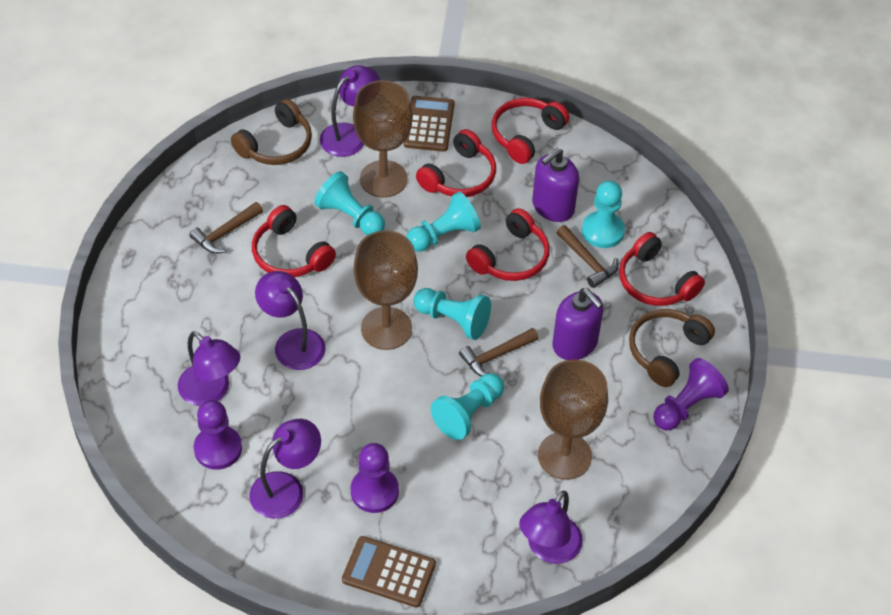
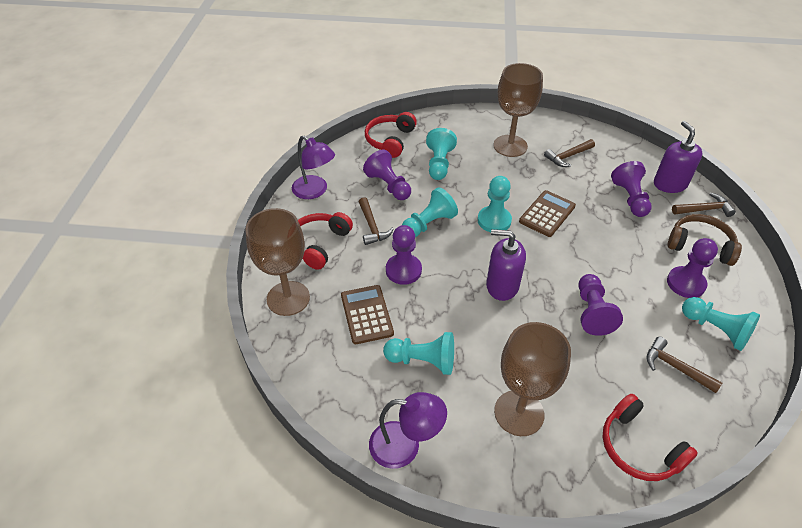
brown hammer: [189,202,263,254] [459,328,539,377] [556,225,619,288] = 3 -> [359,197,394,245] [544,139,595,167] [647,336,722,393] [672,193,736,217] = 4
brown headphones: [231,99,312,165] [629,309,715,387] = 2 -> [668,214,742,266] = 1
purple lamp: [178,331,240,406] [249,419,321,519] [255,271,325,370] [320,65,380,157] [519,491,583,564] = 5 -> [292,136,335,199] [369,392,447,469] = 2
purple pawn: [194,400,242,470] [350,443,399,513] [653,358,729,430] = 3 -> [363,150,411,200] [386,225,422,285] [578,274,623,336] [611,161,652,217] [667,238,718,298] = 5
red headphones: [252,205,336,277] [416,129,496,197] [466,208,550,281] [492,98,570,164] [619,232,705,306] = 5 -> [298,212,353,270] [365,112,417,158] [603,394,698,481] = 3

